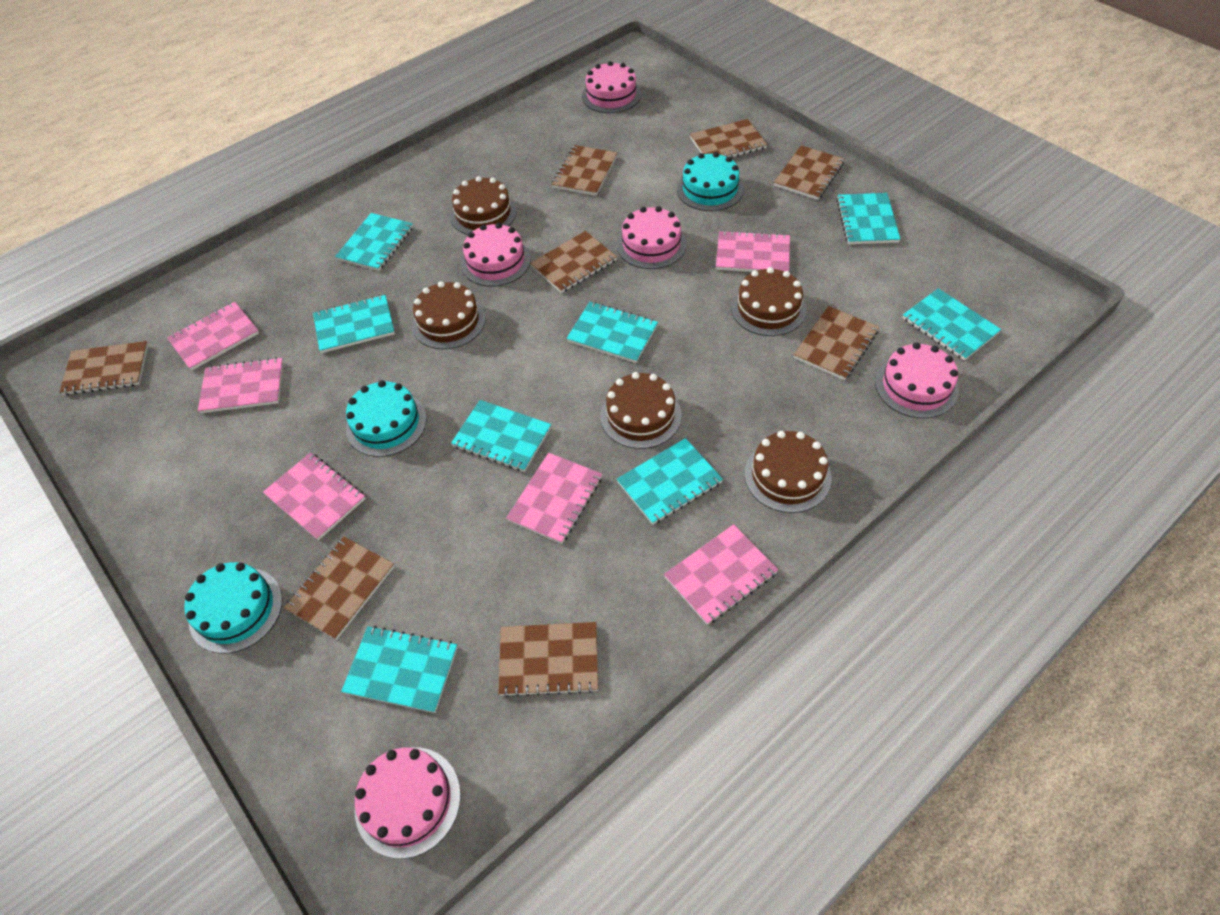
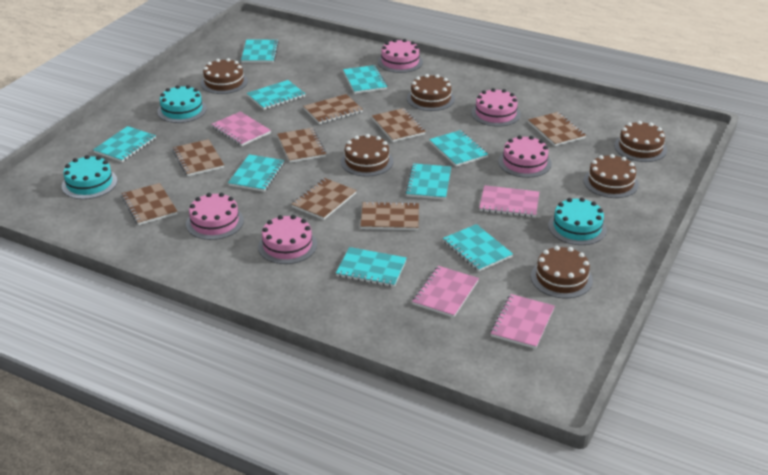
brown cake: [412,281,486,349] [450,176,517,235] [600,372,682,449] [731,267,807,336] [744,431,832,513] = 5 -> [201,58,248,94] [341,134,393,177] [407,74,455,111] [531,246,593,298] [584,154,639,198] [614,121,667,162] = 6
pink notebook: [167,302,259,371] [198,357,283,413] [263,452,365,540] [506,453,602,544] [664,524,778,625] [716,230,790,272] = 6 -> [211,112,271,146] [412,266,479,318] [479,185,539,217] [490,294,555,349] = 4
turquoise notebook: [313,295,395,353] [335,213,413,271] [341,626,458,713] [451,400,551,472] [566,302,658,363] [617,438,723,525] [836,193,900,244] [903,288,1001,361] = 8 -> [93,126,156,162] [228,154,284,192] [241,40,279,63] [247,80,305,110] [336,247,407,287] [343,65,388,94] [405,163,451,200] [429,130,488,167] [443,224,513,271] = 9

